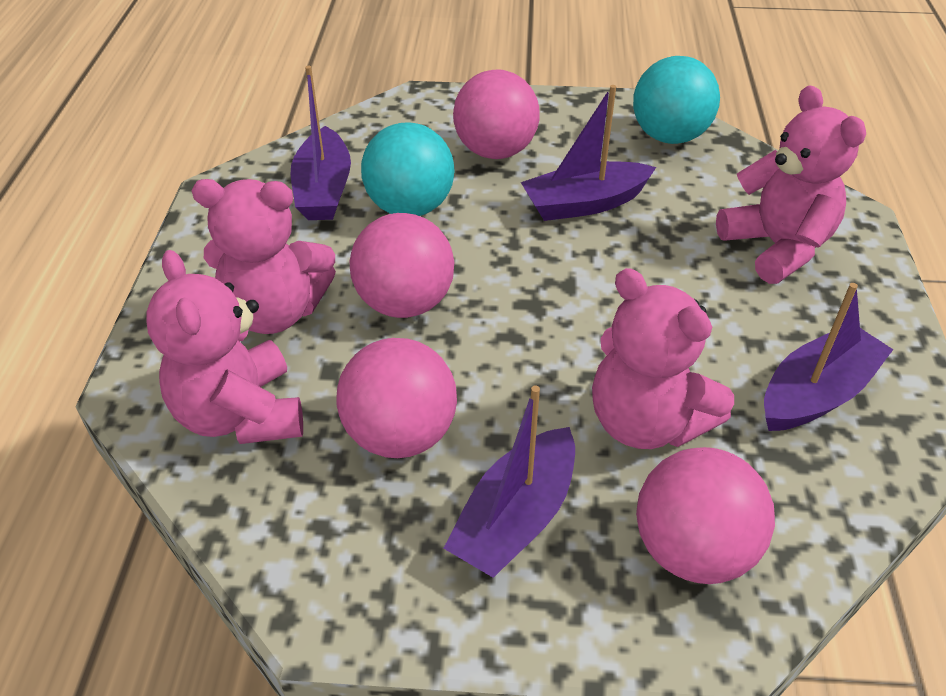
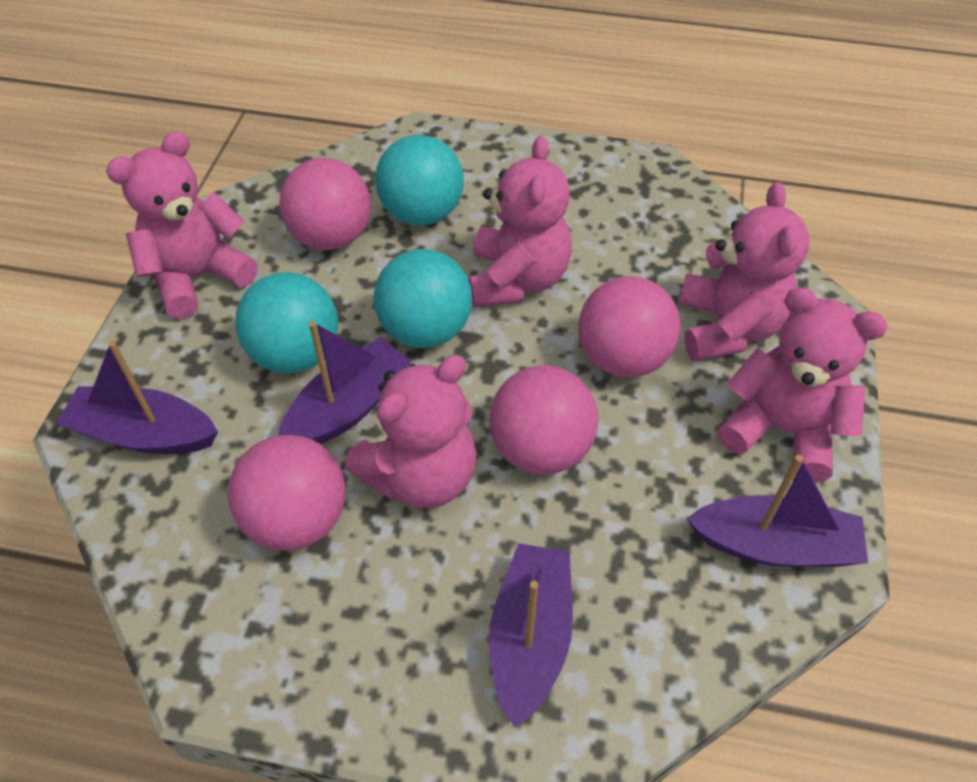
pink teddy bear: [146,250,303,444] [192,179,336,334] [592,268,734,449] [716,85,866,284] = 4 -> [106,132,258,319] [345,355,477,508] [469,136,572,308] [679,182,809,361] [717,287,888,482] = 5
turquoise ball: [361,122,455,216] [633,56,720,144] = 2 -> [235,272,338,373] [374,249,472,348] [375,135,464,225] = 3

